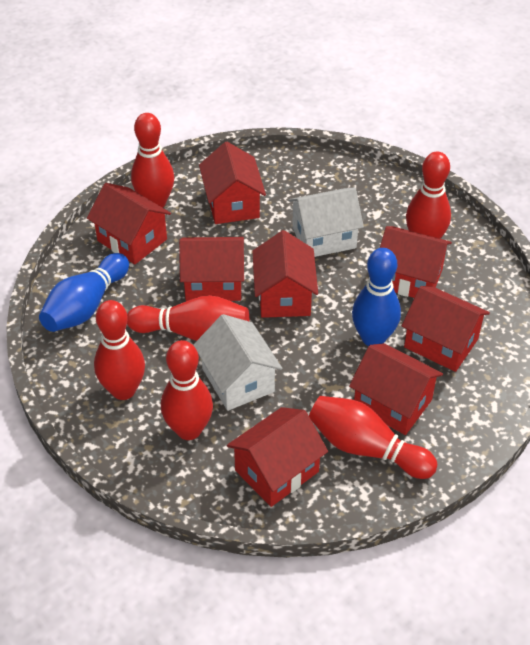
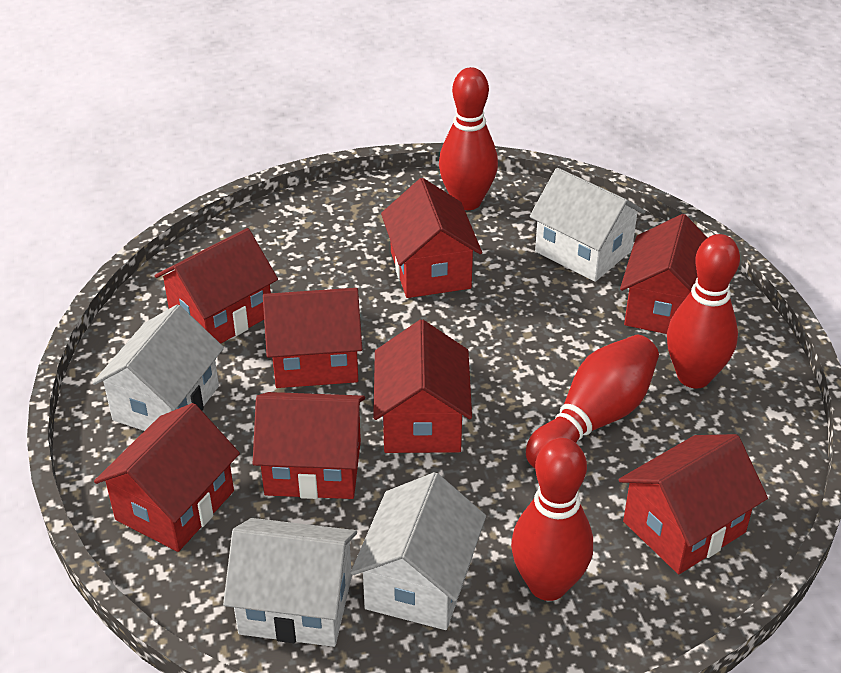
blue bowling pin: [39,253,129,332] [352,248,401,346] = 2 -> none = 0
red bowling pin: [94,300,145,400] [127,295,249,341] [131,113,174,208] [161,340,213,440] [309,396,437,479] [406,152,451,239] = 6 -> [439,67,498,210] [511,438,593,601] [526,335,659,468] [667,234,740,388] = 4
white house: [193,314,283,411] [288,187,364,257] = 2 -> [92,304,224,431] [223,518,357,647] [350,472,486,630] [529,168,646,282] = 4

